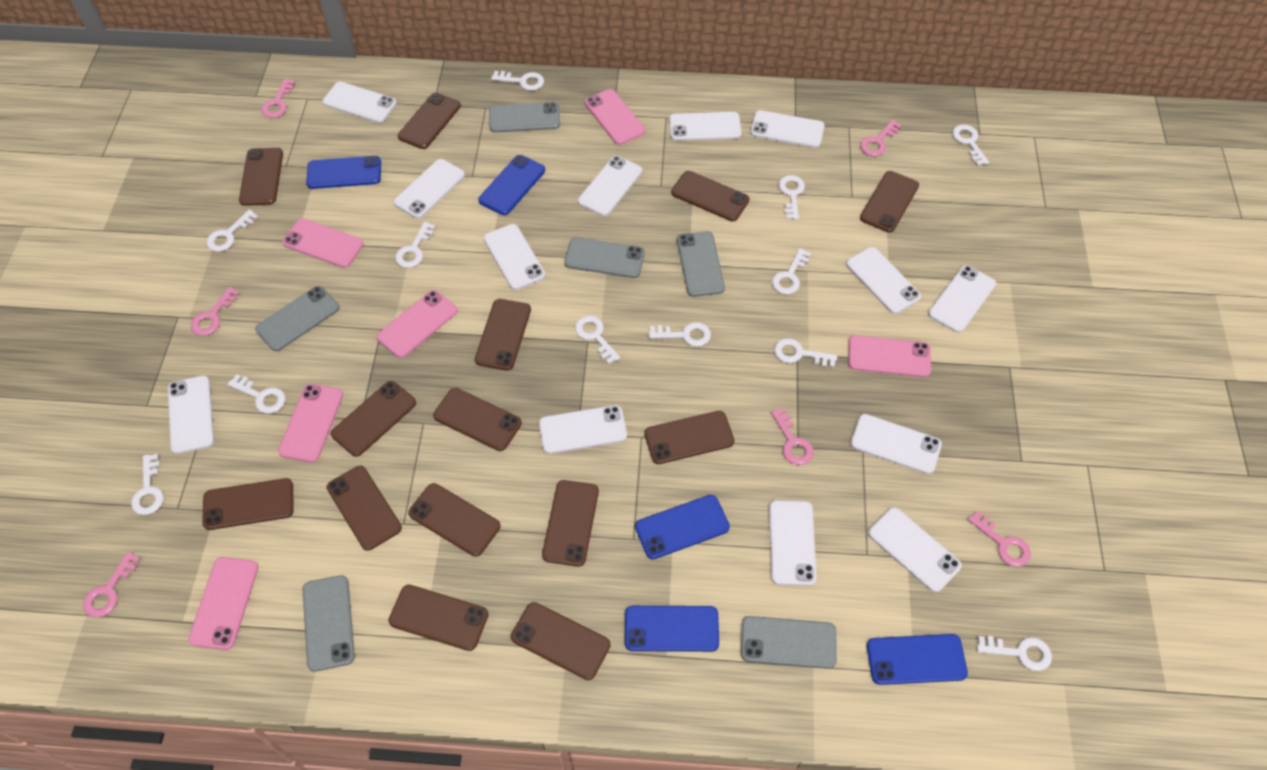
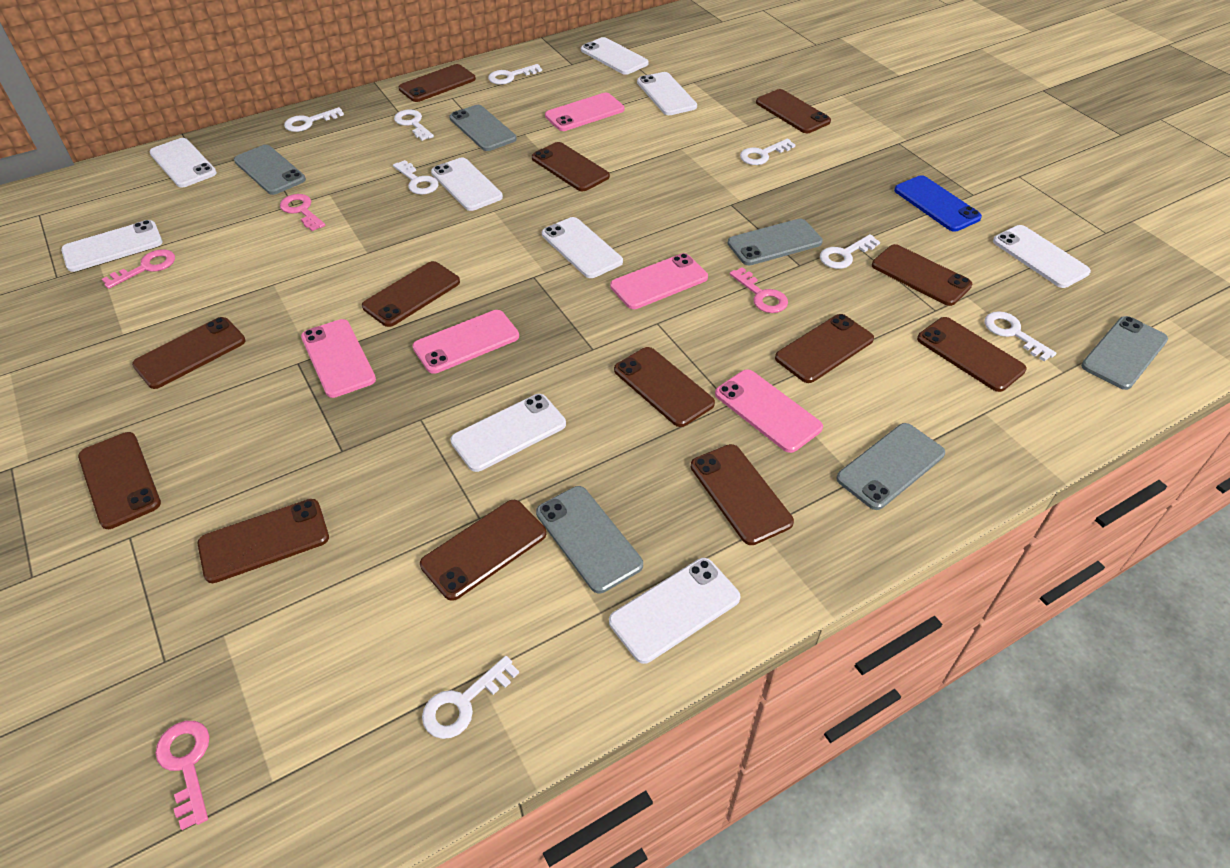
blue phone: [306,156,381,189] [478,155,545,215] [625,606,719,652] [635,495,730,559] [867,634,968,685] = 5 -> [894,175,982,232] = 1
brown phone: [202,478,294,530] [239,148,283,206] [327,466,402,551] [331,381,416,457] [389,585,489,651] [398,93,461,149] [408,483,500,557] [433,388,522,451] [475,299,531,370] [511,602,610,680] [542,480,599,567] [644,411,734,464] [671,171,749,221] [860,171,919,233] = 14 -> [78,432,161,529] [132,317,246,389] [198,499,329,583] [362,261,460,327] [398,64,476,102] [420,500,546,601] [532,142,610,191] [614,347,715,427] [691,444,794,545] [756,89,831,133] [775,314,874,383] [872,244,972,306] [917,317,1027,392] = 13
pink key: [83,552,141,618] [191,287,240,336] [261,79,295,118] [771,408,814,465] [860,120,902,156] [968,511,1031,567] = 6 -> [102,249,175,289] [156,721,209,830] [280,194,325,231] [730,267,788,313] = 4
pink phone: [188,557,258,650] [278,384,343,462] [282,219,364,268] [377,290,458,358] [585,89,645,145] [848,335,931,377] = 6 -> [301,319,376,398] [413,310,519,374] [545,93,625,131] [610,253,708,309] [715,369,823,453] = 5
white key: [131,454,164,515] [206,210,258,252] [228,374,286,414] [395,222,436,268] [491,71,544,91] [575,316,620,364] [649,322,711,347] [772,248,811,294] [774,338,837,367] [778,175,805,220] [952,124,989,166] [977,636,1052,671] = 12 -> [284,107,344,132] [393,160,439,195] [394,109,434,141] [422,656,519,739] [488,64,542,85] [740,138,796,165] [820,234,880,269] [984,311,1056,361] = 8
white phone: [168,375,214,454] [322,82,397,123] [394,159,465,219] [484,224,545,290] [539,405,627,454] [578,156,642,216] [669,112,742,141] [750,110,825,148] [769,500,817,586] [846,247,921,314] [850,414,942,474] [868,507,962,593] [928,265,996,333] = 13 -> [61,220,163,272] [149,138,217,188] [431,158,503,211] [451,394,566,472] [542,217,623,278] [581,37,649,75] [609,558,740,664] [637,72,697,115] [993,225,1091,288] = 9

